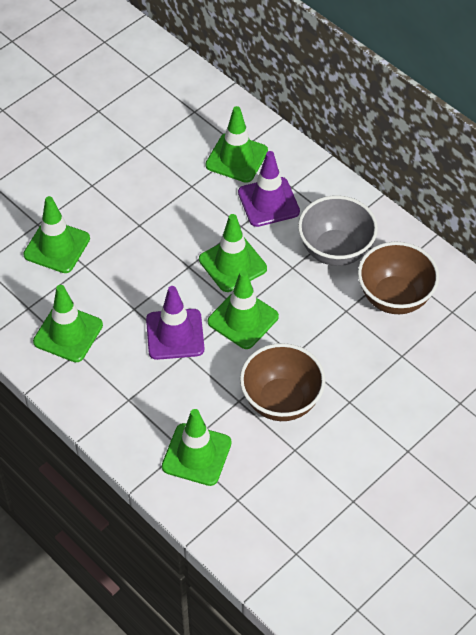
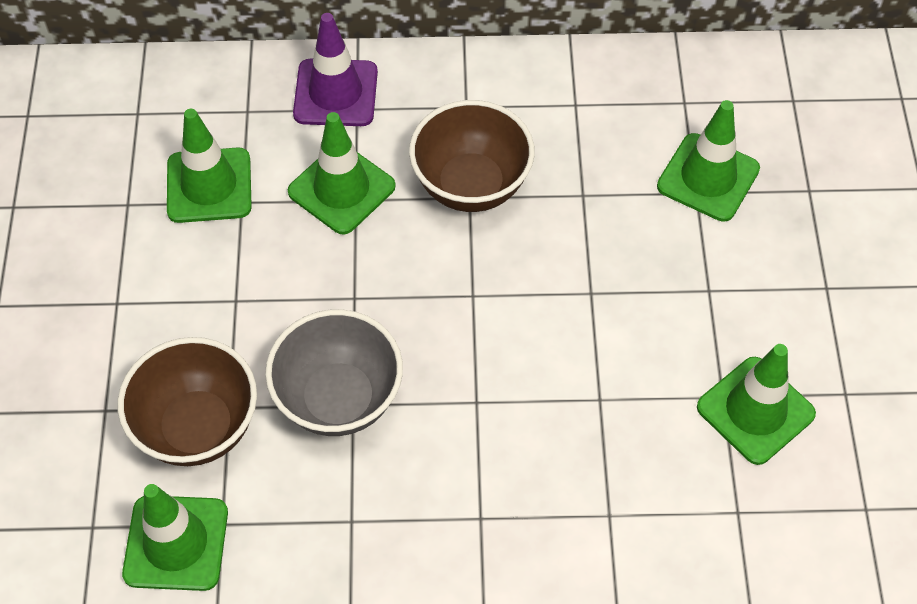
green traffic cone: [23,196,90,273] [33,285,103,362] [162,409,232,486] [199,214,267,292] [205,106,268,183] [208,270,279,349] = 6 -> [122,484,228,591] [167,109,252,223] [288,112,396,235] [657,100,760,222] [697,344,816,465] = 5
purple traffic cone: [146,286,204,360] [238,151,300,227] = 2 -> [293,13,378,126] = 1

